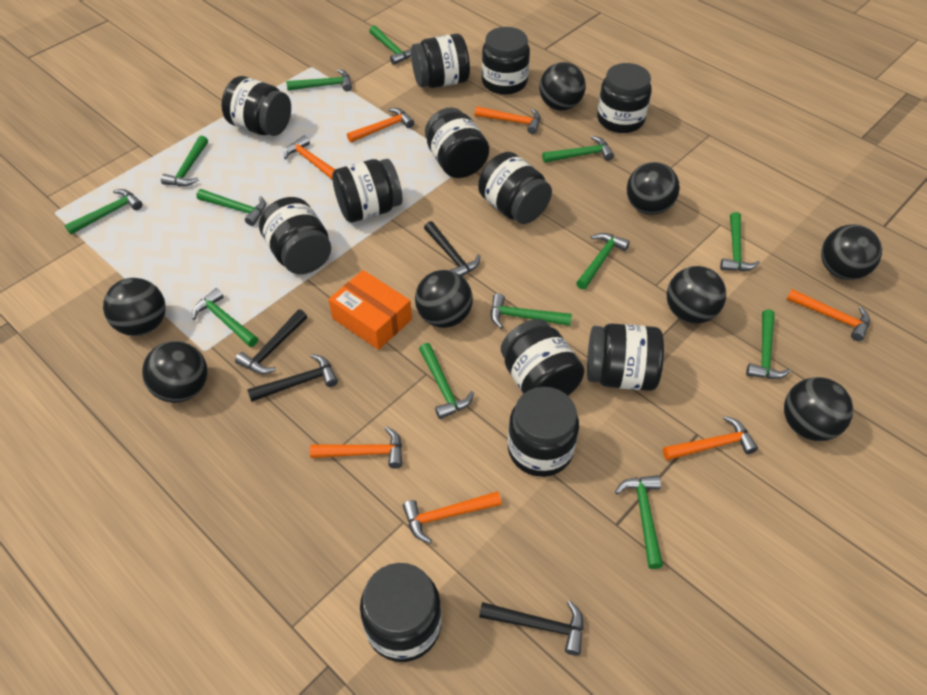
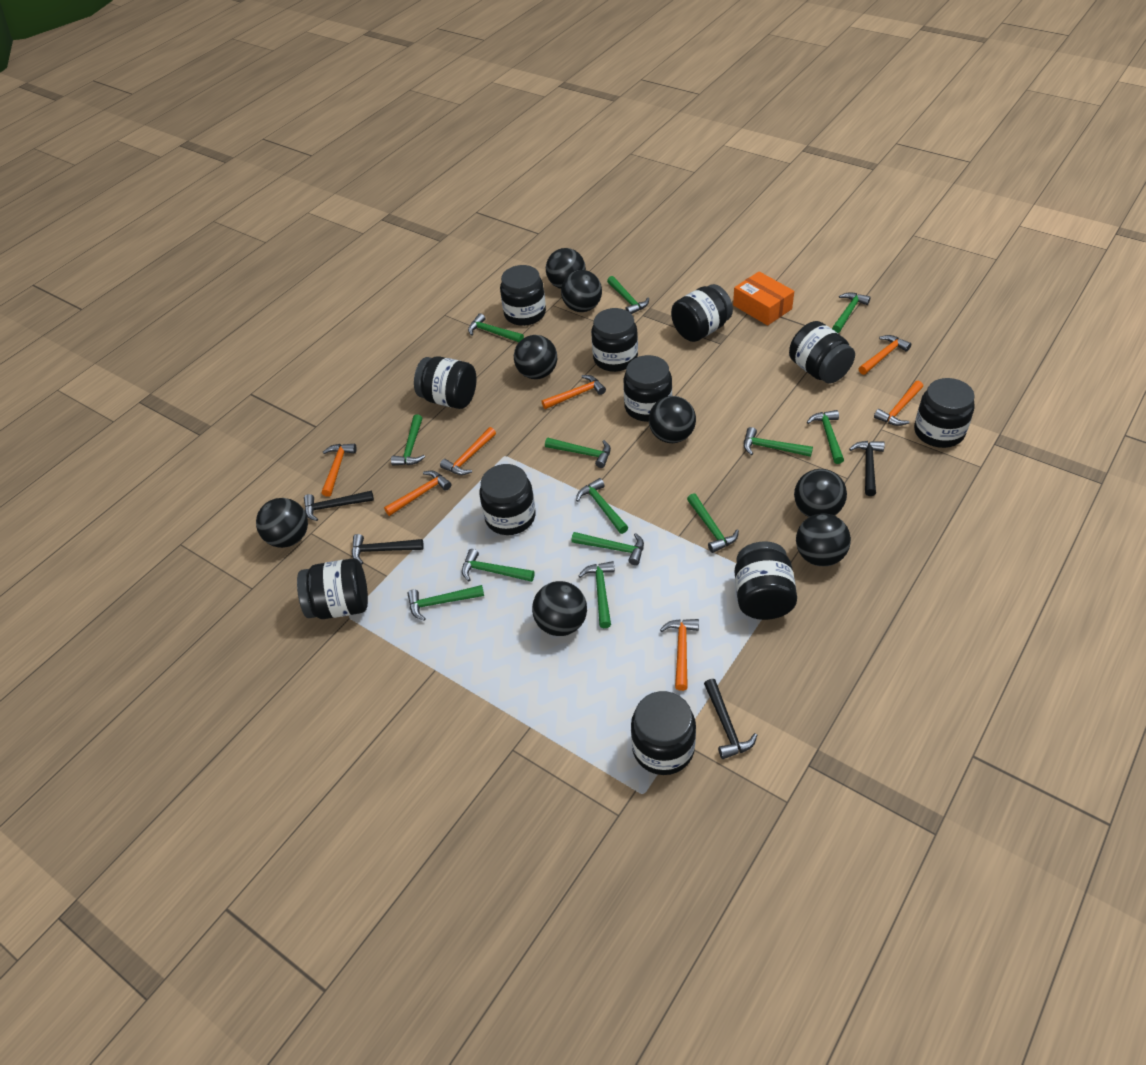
black jar: [221,76,291,136] [259,197,331,274] [332,159,402,222] [360,563,442,662] [411,34,470,88] [425,107,489,178] [478,152,552,224] [482,27,530,95] [501,319,585,395] [508,387,579,477] [587,323,664,391] [597,63,652,133] = 12 -> [297,558,368,619] [414,356,477,409] [479,464,536,535] [500,265,546,326] [591,308,638,372] [623,355,672,422] [631,691,696,775] [671,284,733,342] [734,541,797,620] [789,321,855,383] [914,378,975,448] = 11

